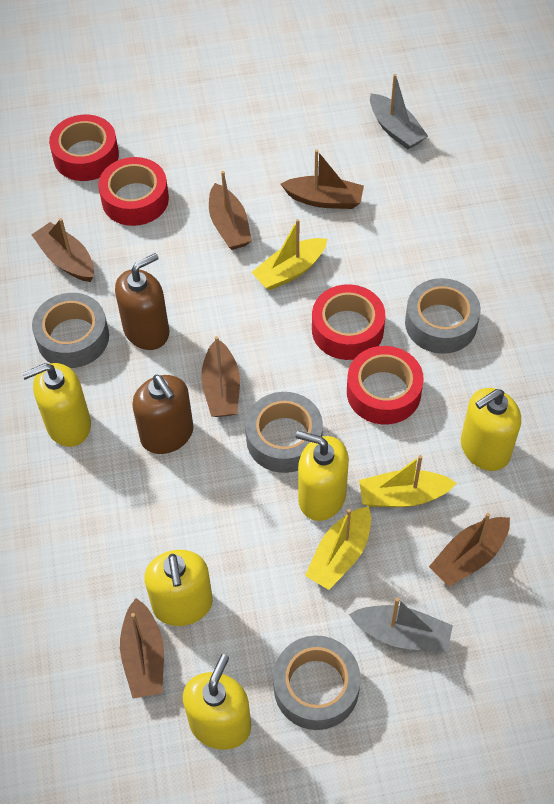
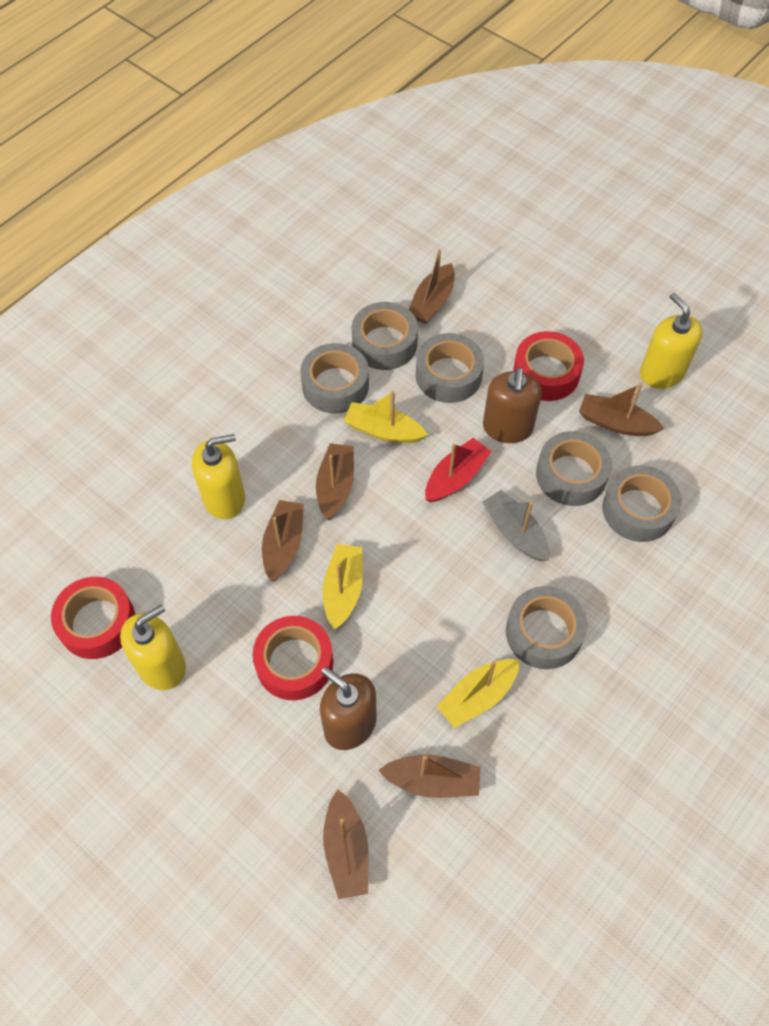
grey boat: [349,598,453,652] [370,74,428,150] = 2 -> [482,489,549,561] = 1
grey tape: [32,293,109,368] [245,392,323,473] [273,635,361,730] [405,278,481,354] = 4 -> [300,343,369,414] [352,302,418,370] [416,333,484,403] [506,586,587,669] [536,431,612,506] [602,465,681,542] = 6
red boat: none = 0 -> [425,438,492,502] = 1
red tape: [49,114,119,181] [98,157,169,226] [312,284,385,360] [347,346,424,425] = 4 -> [51,577,135,659] [252,616,333,700] [513,331,584,401] = 3
yellow soap dispenser: [22,363,91,447] [144,550,213,626] [183,654,251,750] [296,431,349,521] [461,388,521,471] = 5 -> [120,605,186,690] [192,434,245,519] [640,293,703,389] = 3

